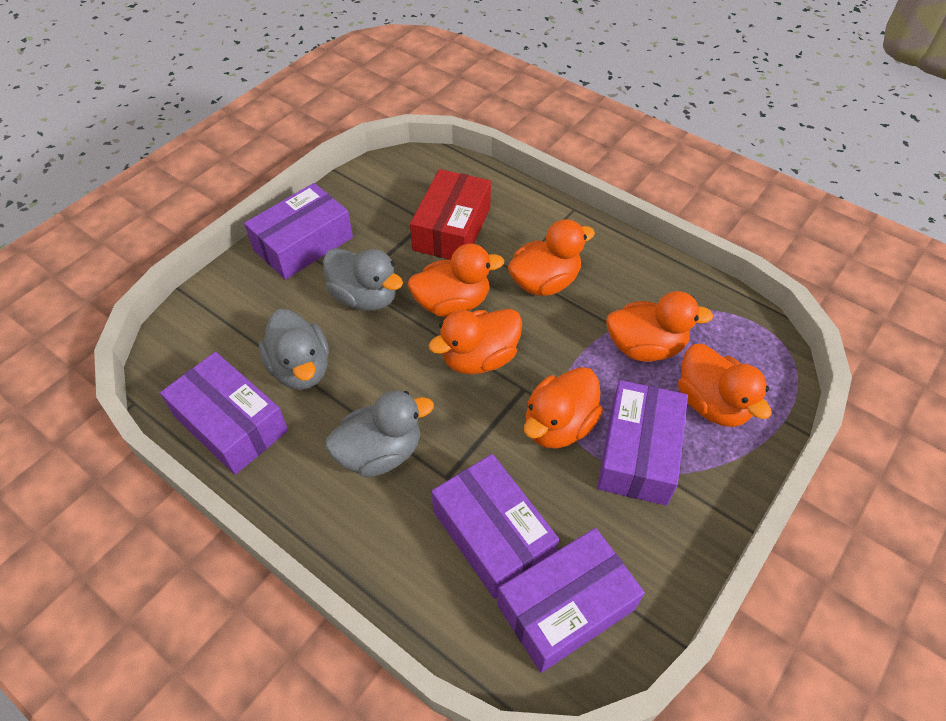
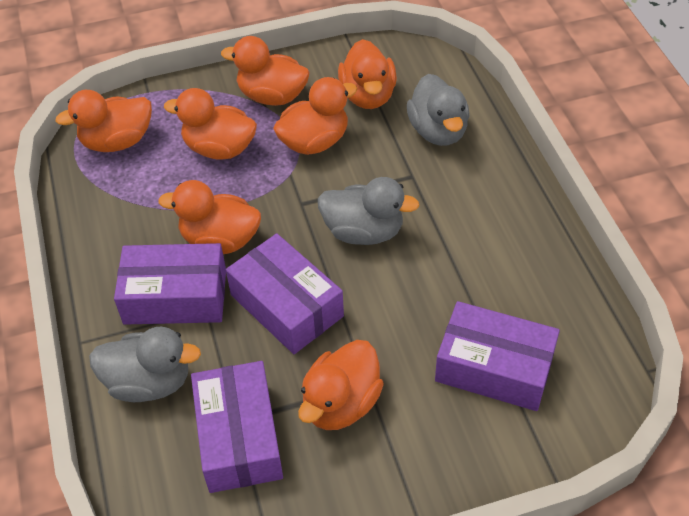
orange duck: [408,244,504,317] [428,309,522,374] [508,219,595,296] [524,367,603,449] [606,291,713,362] [678,344,771,427] = 6 -> [55,90,152,152] [158,180,261,254] [164,88,257,160] [221,36,309,106] [273,77,357,155] [298,340,384,430] [338,39,397,109] = 7
purple box: [160,352,288,475] [244,183,353,280] [431,454,559,599] [497,528,645,673] [597,380,688,506] = 5 -> [114,243,226,325] [191,361,283,493] [226,233,344,354] [435,301,560,411] = 4
red box: [410,169,491,260] = 1 -> none = 0

